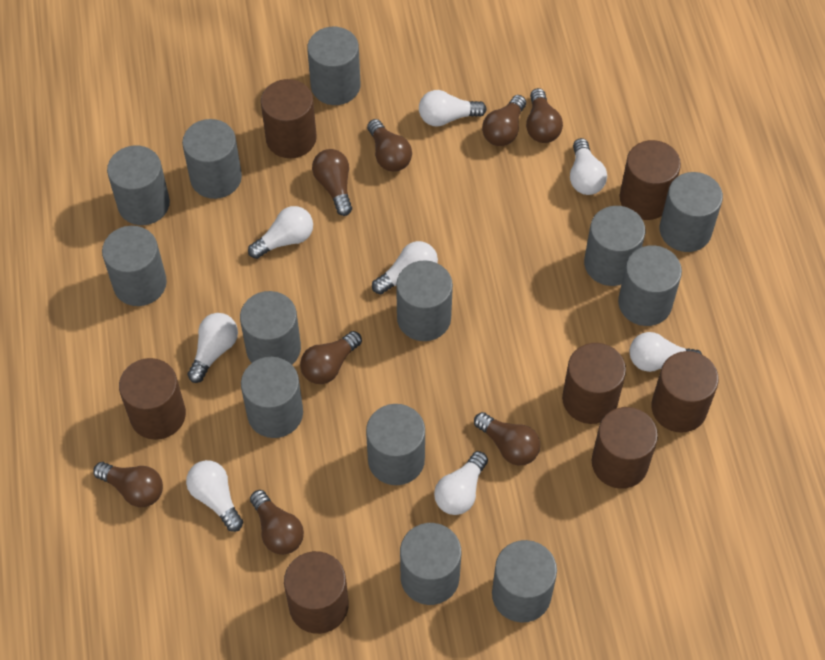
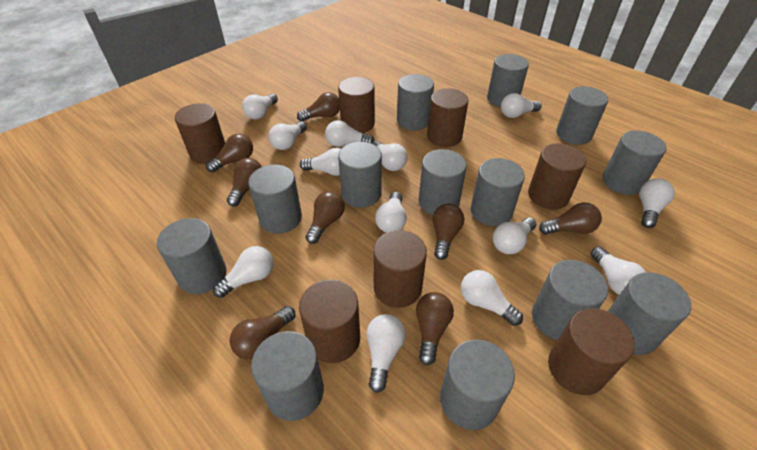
white light bulb: [186,460,243,532] [187,313,238,383] [248,206,313,259] [372,241,438,294] [419,90,487,126] [434,451,488,515] [570,138,607,195] [630,332,702,372] = 8 -> [213,246,274,298] [242,94,278,119] [269,121,307,150] [300,148,341,176] [325,120,375,147] [366,314,406,393] [371,141,407,171] [375,192,407,233] [461,270,523,326] [493,218,537,255] [501,93,542,118] [591,246,646,295] [639,178,675,228] = 13

